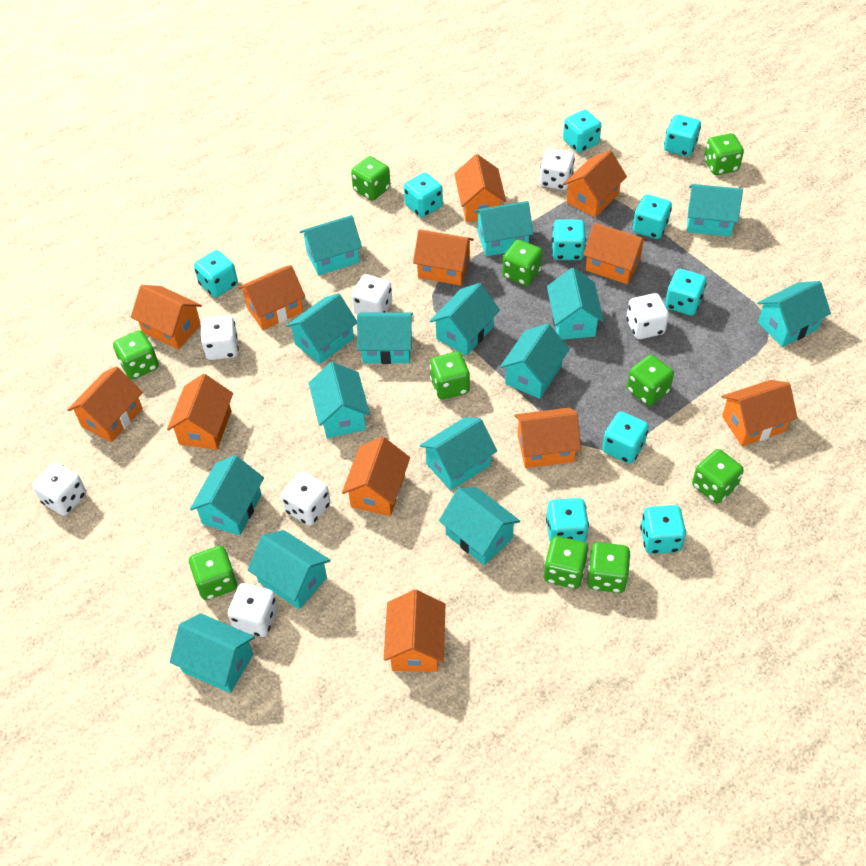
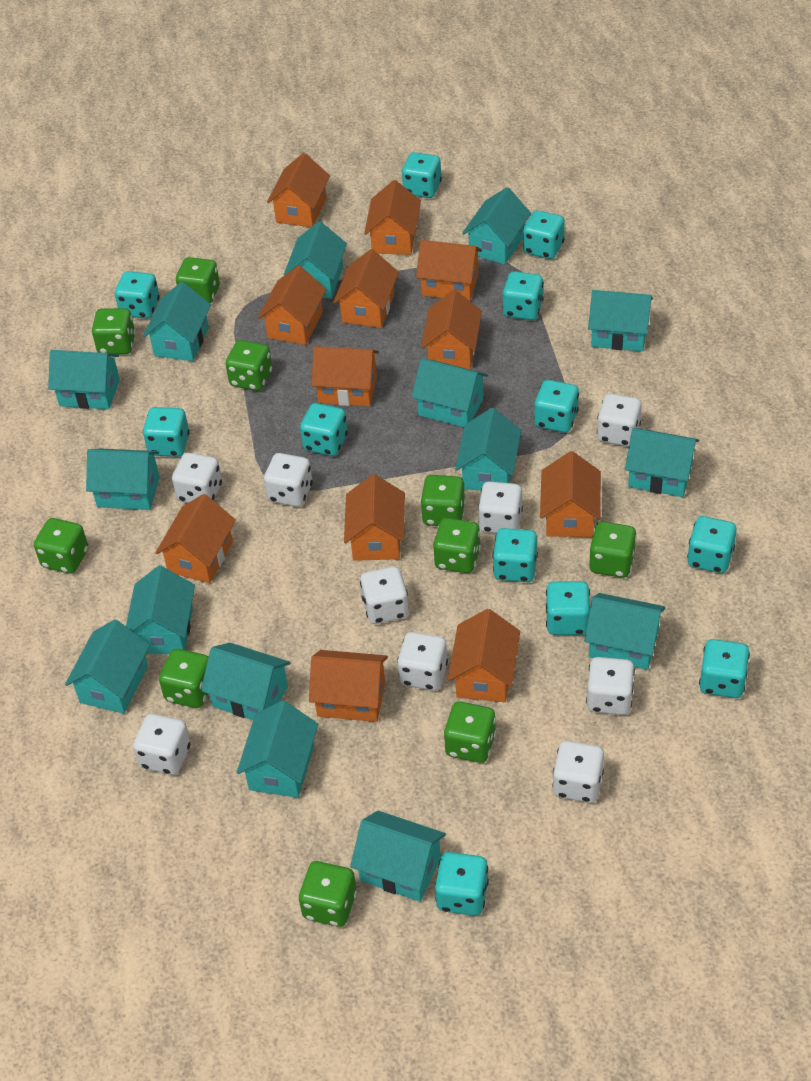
turquoise dice: [194,250,238,297] [404,172,443,218] [546,498,589,542] [552,219,586,260] [563,110,601,153] [602,411,649,464] [633,194,672,239] [640,505,686,554] [664,114,701,157] [665,269,707,316] = 10 -> [115,271,160,319] [143,407,190,457] [300,403,348,456] [402,152,442,198] [435,852,489,916] [493,528,538,582] [503,271,544,320] [523,210,565,259] [534,380,579,433] [546,581,590,635] [687,516,737,573] [699,639,750,698] = 12
white dice: [32,462,86,516] [200,315,239,360] [228,583,278,637] [281,472,330,526] [352,274,392,314] [540,148,575,190] [626,293,669,339] = 7 -> [133,714,191,775] [172,453,222,503] [264,453,313,507] [360,566,409,624] [397,632,448,690] [478,481,523,533] [552,741,604,803] [586,657,635,715] [597,394,642,447] = 9

